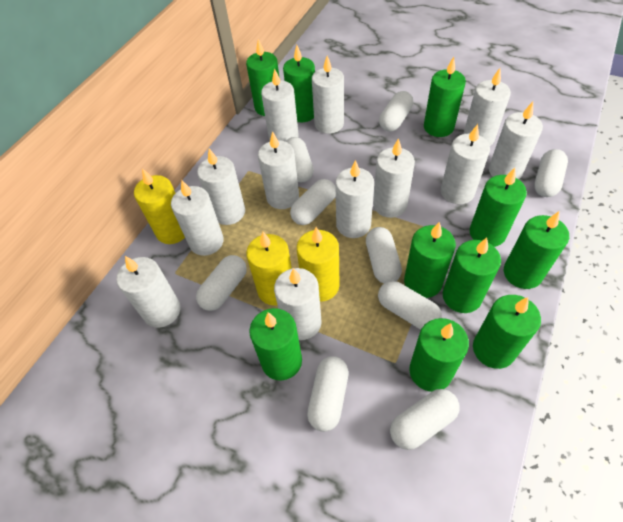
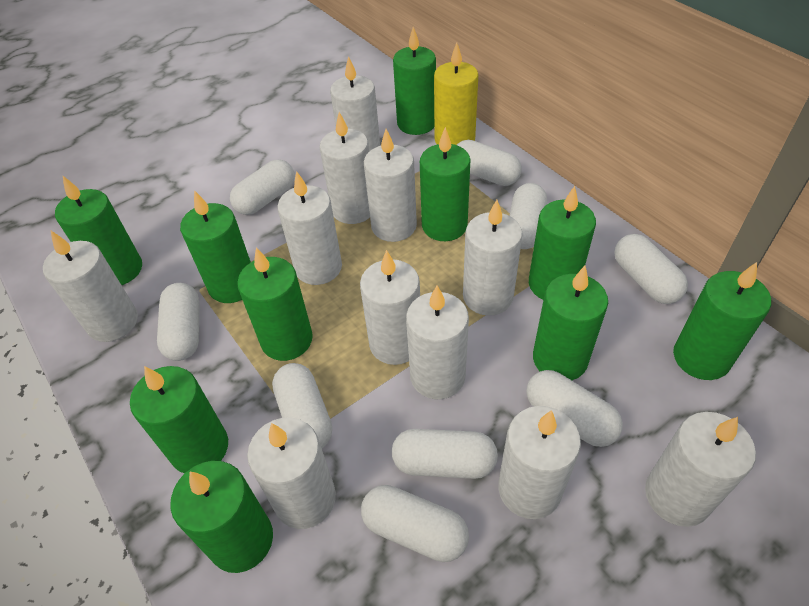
white candle: [116,256,180,328] [171,180,224,256] [197,149,245,225] [258,131,299,209] [261,68,298,141] [274,268,322,340] [312,55,344,134] [335,160,374,238] [373,138,415,218] [441,124,490,204] [463,68,511,146] [489,102,543,179] = 12 -> [43,230,138,342] [247,418,336,529] [278,171,342,285] [320,112,370,224] [330,56,380,151] [360,250,420,365] [364,129,417,242] [406,286,469,399] [463,200,523,316] [498,406,581,519] [645,412,756,527] = 11
yellow candle: [134,168,185,244] [246,232,292,306] [297,227,339,302] = 3 -> [434,43,478,145] = 1

